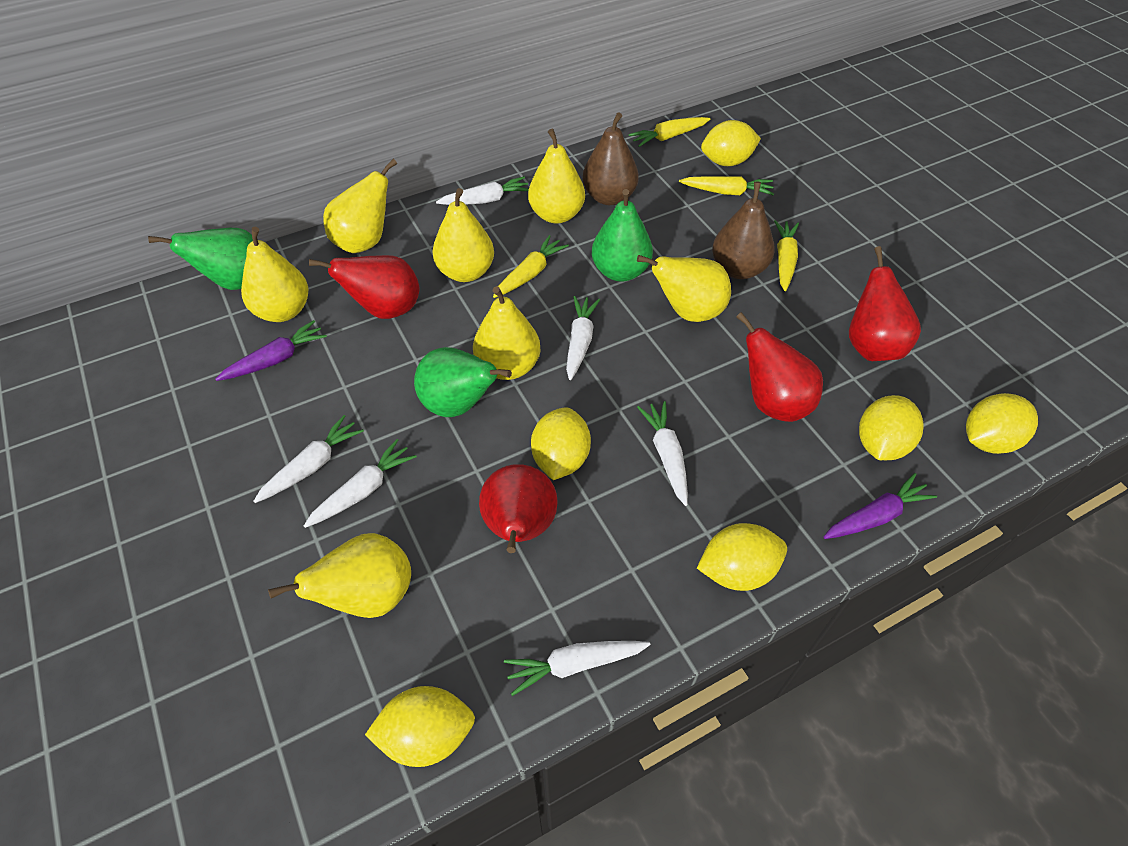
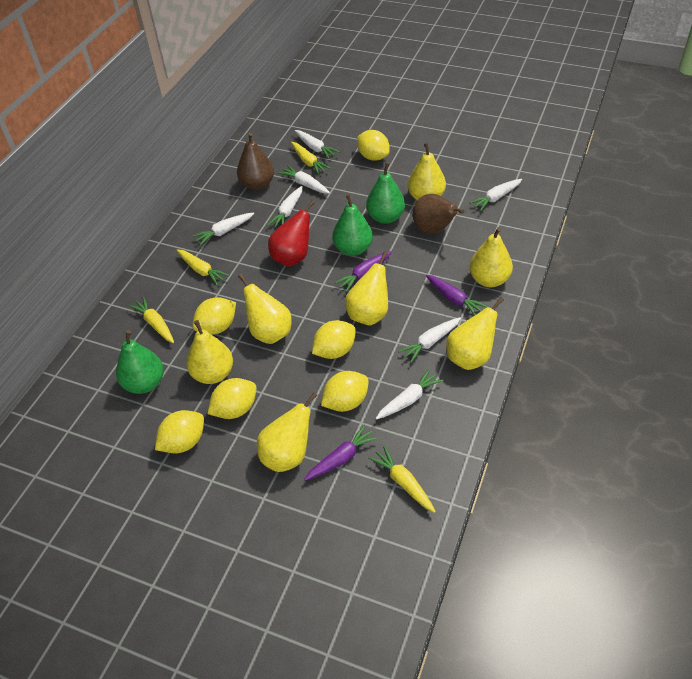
purple carrot: [215,320,327,381] [824,473,937,539] = 2 -> [304,425,378,481] [334,251,392,292] [426,275,488,315] = 3
red pear: [309,255,419,319] [479,464,558,553] [736,312,823,422] [849,246,921,361] = 4 -> [268,200,315,267] = 1
white carrot: [253,415,364,503] [304,439,417,528] [436,176,529,205] [504,641,651,696] [566,296,600,380] [637,401,688,506] = 6 -> [193,212,254,245] [268,186,303,227] [278,165,330,194] [295,130,340,159] [376,369,443,420] [398,317,461,363] [469,179,522,211] = 7

